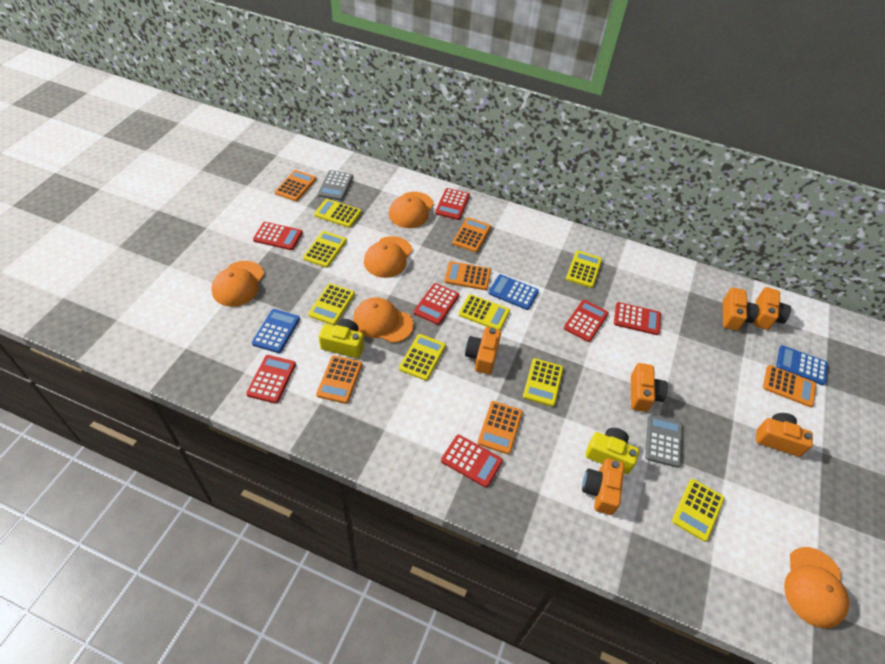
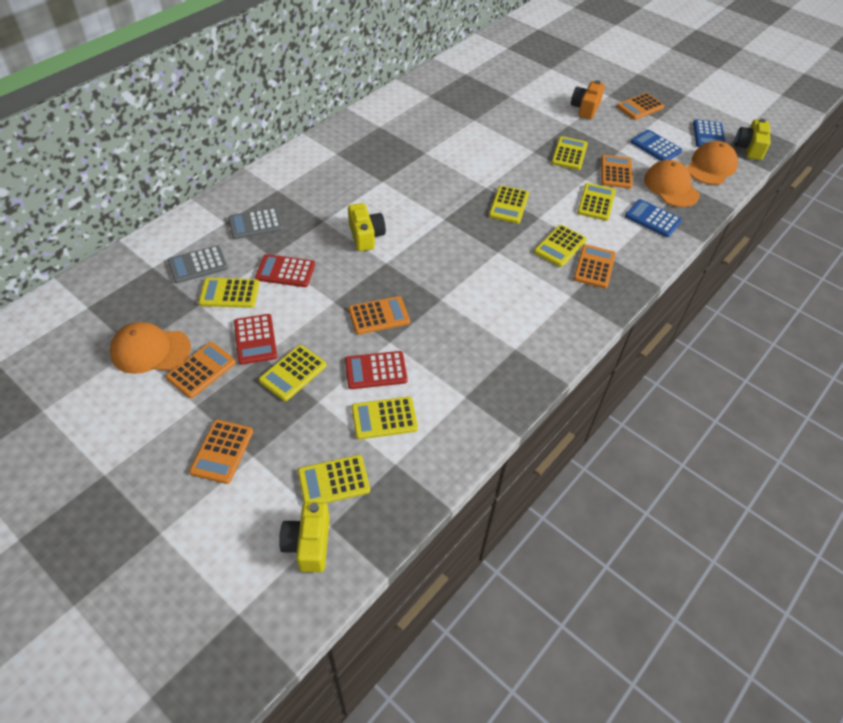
orange camera: [465,327,501,374] [582,459,624,515] [631,363,668,412] [723,287,759,331] [754,287,791,330] [756,413,813,457] = 6 -> [571,80,605,119] = 1
orange cap: [212,261,264,307] [353,297,414,343] [364,236,412,278] [389,192,434,228] [784,547,849,628] = 5 -> [110,322,191,374] [644,160,700,207] [687,141,738,185] = 3
red calculator: [246,355,296,404] [253,222,303,250] [414,283,459,325] [435,188,470,220] [441,435,503,488] [564,300,609,342] [614,302,661,335] = 7 -> [234,314,277,365] [255,254,315,287] [345,351,408,389] = 3
yellow camera: [318,319,364,358] [585,428,639,474] = 2 -> [279,502,330,572] [348,203,386,251] [734,119,771,160] = 3

